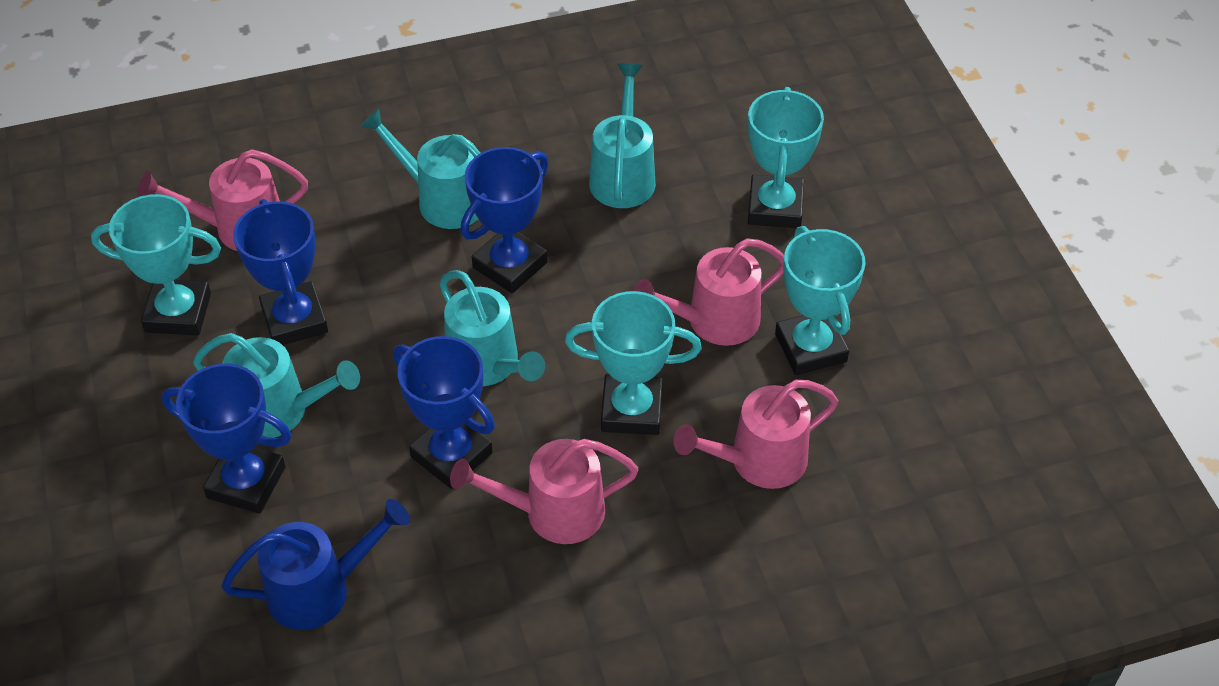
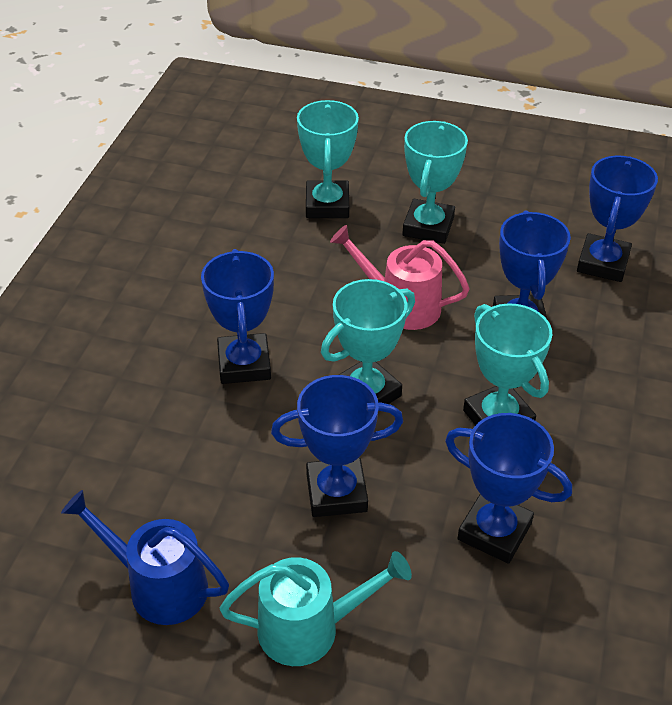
blue trophy: [161,364,292,514] [233,199,328,345] [393,336,495,489] [460,147,548,293] = 4 -> [201,249,274,384] [271,375,403,517] [445,413,572,564] [493,211,571,319] [577,156,658,282] = 5
pink watering can: [138,149,308,251] [450,439,639,544] [633,238,784,346] [673,380,838,489] = 4 -> [330,225,470,330] = 1
turquoise watering can: [193,333,360,438] [360,108,480,229] [439,270,545,386] [589,63,656,208] = 4 -> [220,551,412,666] = 1

